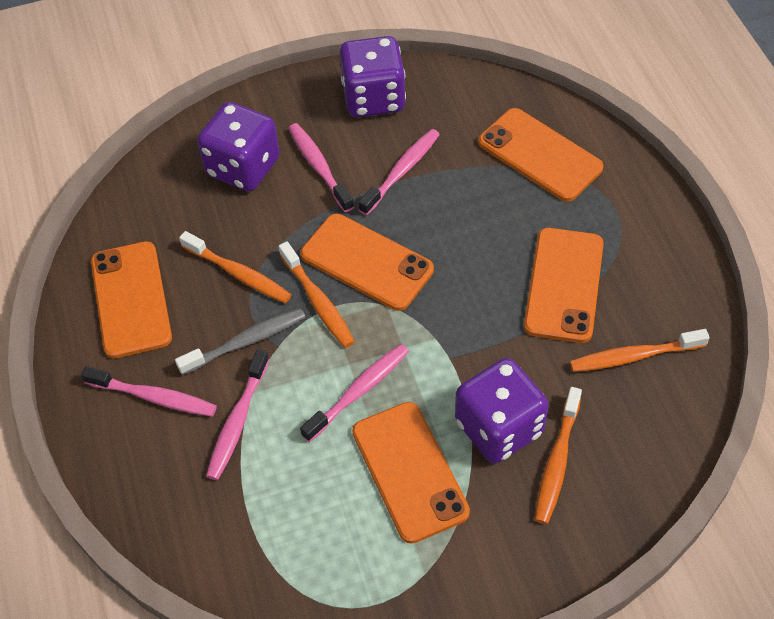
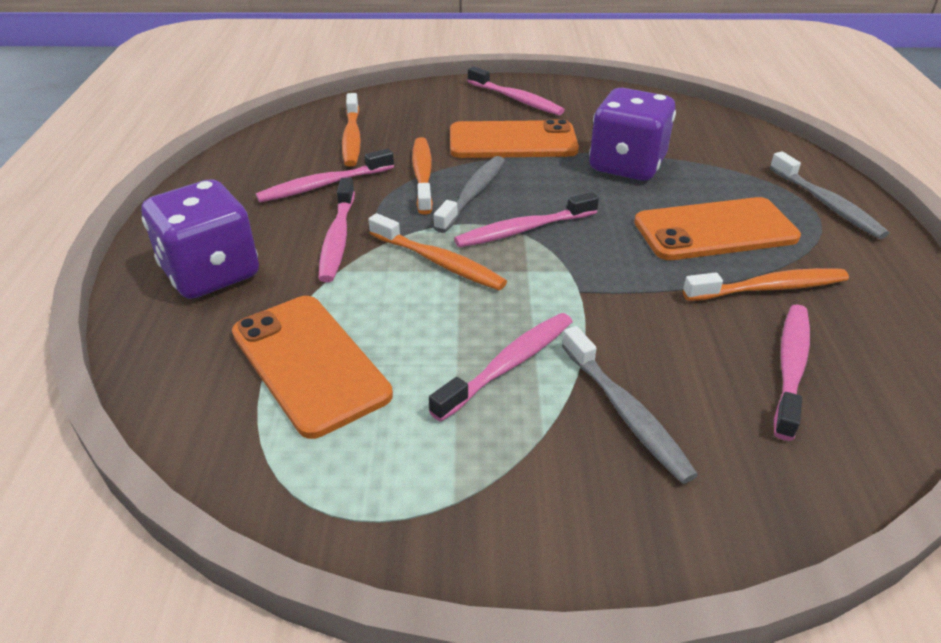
grey toothbrush: [175,308,306,375] = 1 -> [433,156,505,233] [562,326,698,484] [770,151,889,239] = 3
orange phone: [91,241,172,358] [300,214,434,311] [352,402,470,544] [478,108,603,202] [524,228,604,343] = 5 -> [232,296,393,439] [450,119,579,158] [634,197,801,260] = 3
pink toothbrush: [81,366,217,416] [206,349,270,480] [288,123,354,212] [300,344,409,442] [358,129,440,215] = 5 -> [256,148,394,202] [319,178,355,282] [429,313,573,422] [454,192,599,248] [468,66,564,115] [774,304,810,441] = 6
purple dice: [197,102,280,191] [340,36,406,117] [455,358,549,463] = 3 -> [141,179,259,299] [589,88,676,181] = 2

